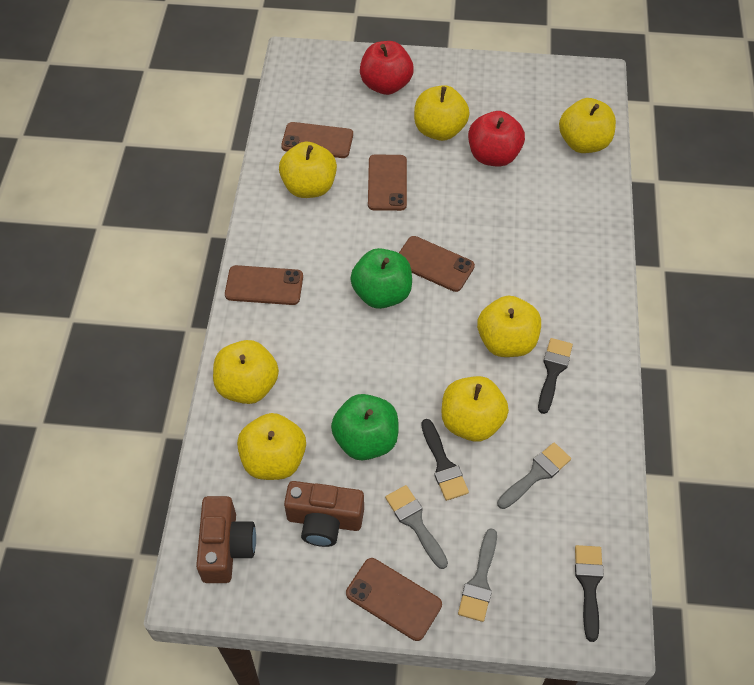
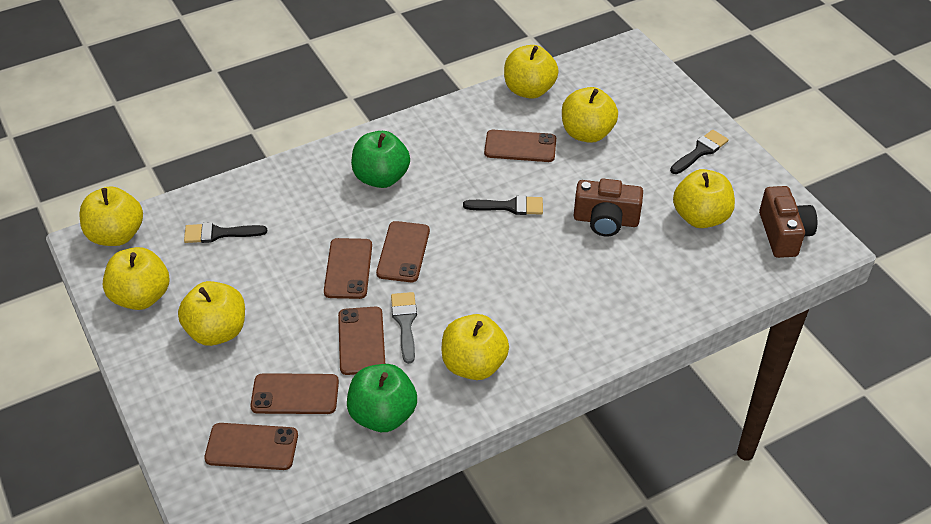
brown phone: [225,265,303,305] [281,122,353,158] [346,558,442,641] [368,155,407,211] [399,236,475,292] = 5 -> [204,423,298,470] [250,373,339,414] [324,238,372,299] [338,307,385,375] [376,221,430,282] [484,130,556,162] = 6
grey brush: [385,485,448,569] [458,528,497,622] [497,443,571,509] = 3 -> [391,292,417,364] = 1
red apple: [360,41,414,95] [468,111,525,167] = 2 -> none = 0

